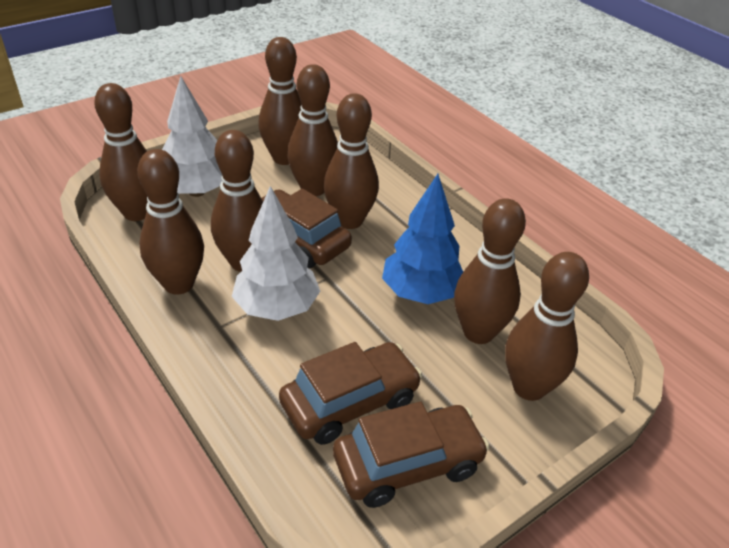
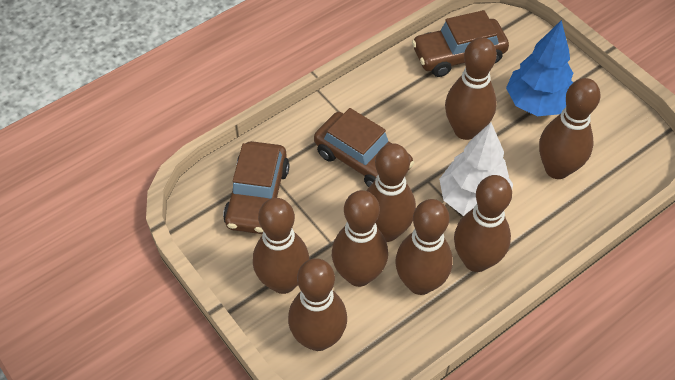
white tree: [162,76,222,197] [232,186,320,321] = 2 -> [439,123,513,216] = 1

